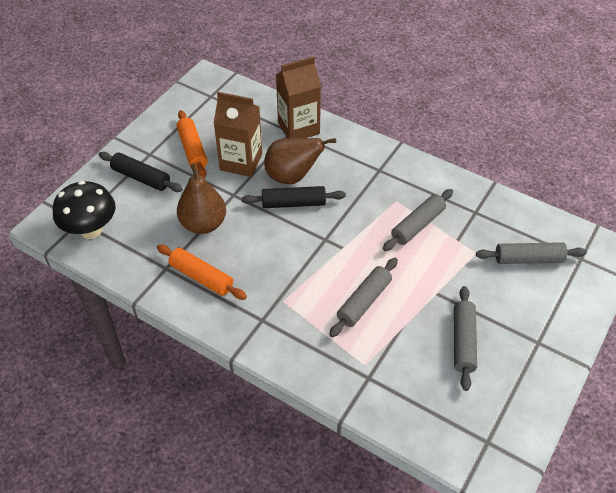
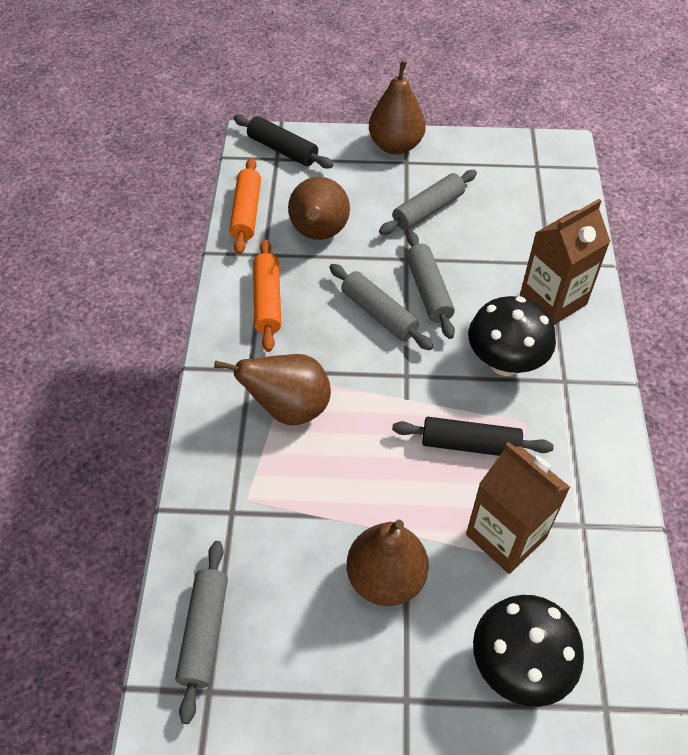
black mushroom: [53,181,116,239] = 1 -> [468,296,556,376] [473,595,584,707] = 2
brown pear: [177,164,226,234] [264,138,336,184] = 2 -> [214,354,331,425] [288,177,350,240] [347,520,429,606] [369,61,426,154] = 4

